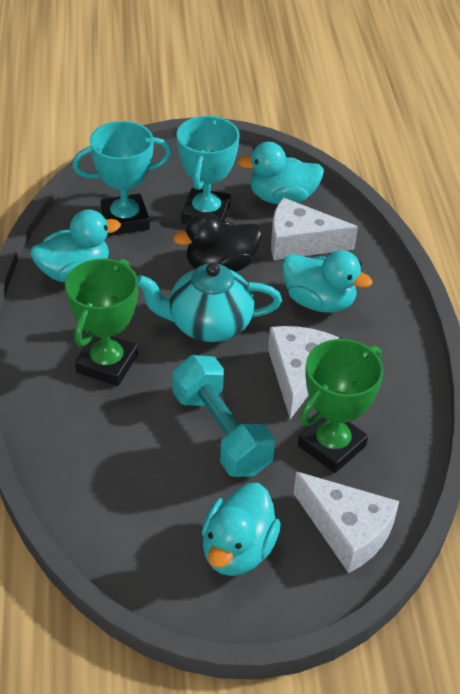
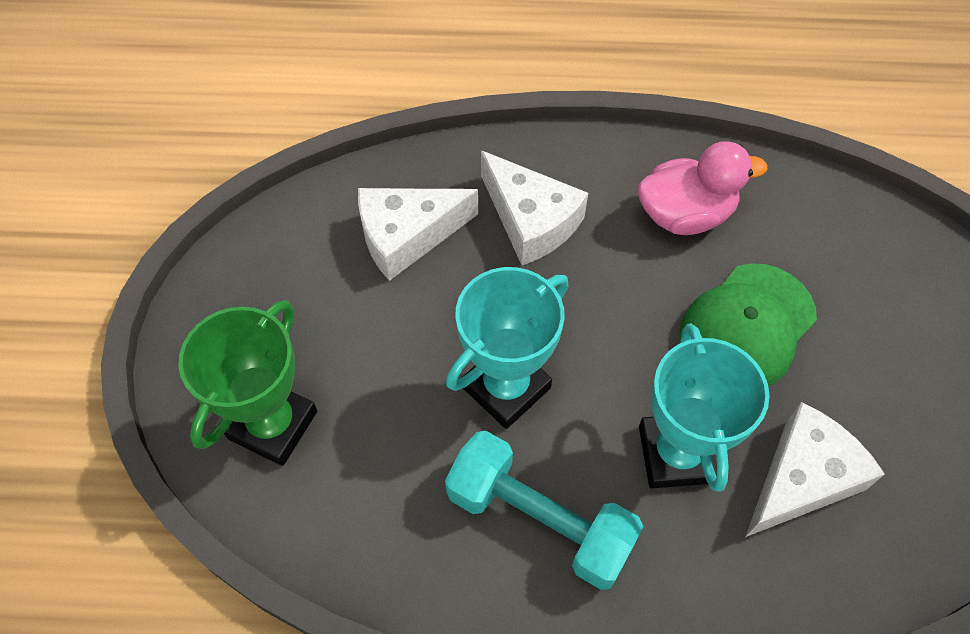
black duck: [173,212,262,272] = 1 -> none = 0
green cap: none = 0 -> [680,263,817,386] = 1
green trophy: [65,259,138,386] [298,339,384,473] = 2 -> [178,300,317,466] = 1
pink duck: none = 0 -> [638,141,768,235] = 1
turquoise duck: [30,209,121,282] [202,483,281,576] [238,142,324,205] [282,250,372,313] = 4 -> none = 0
turquoise teapot: [137,263,282,342] = 1 -> none = 0

